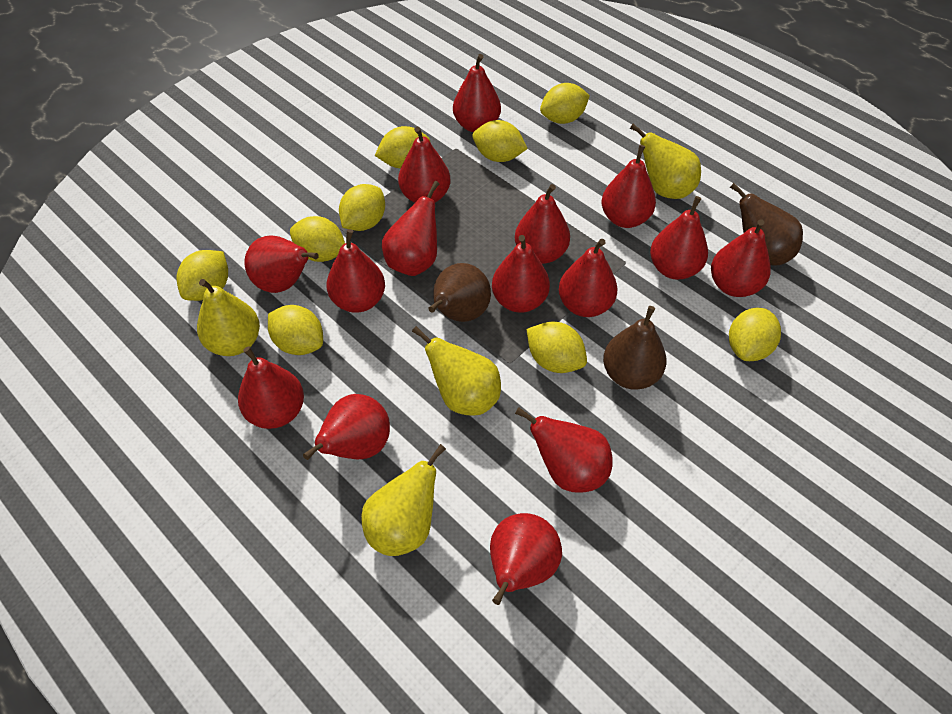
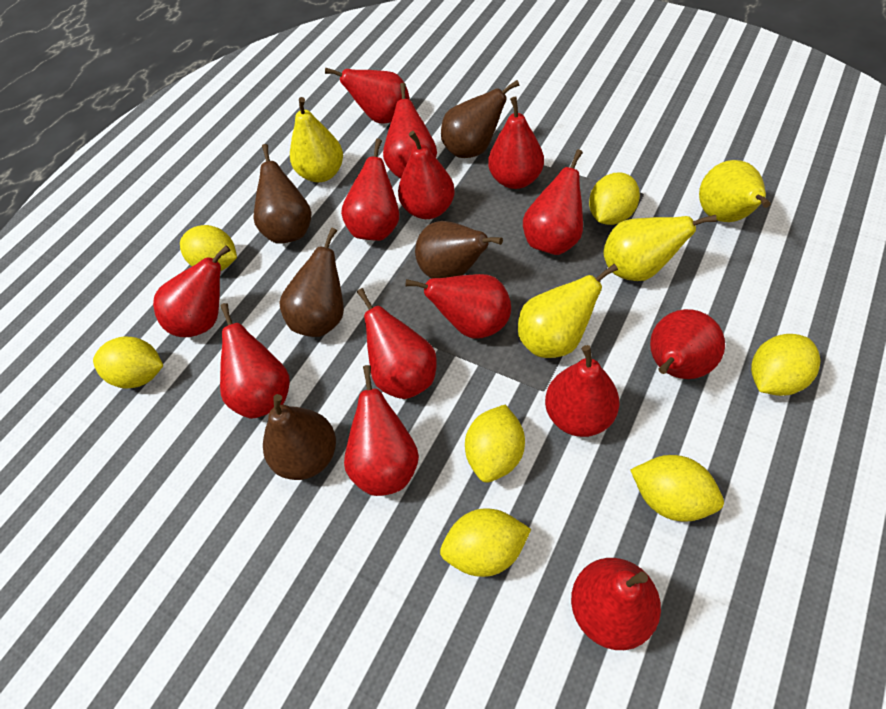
brown pear: [428,263,491,322] [603,306,667,390] [730,183,803,265] = 3 -> [254,144,312,244] [263,394,336,480] [279,227,344,337] [415,221,503,279] [441,80,519,158] = 5
red pear: [238,346,304,429] [244,235,319,293] [303,394,390,460] [327,229,385,313] [382,181,439,276] [398,127,450,203] [453,54,501,132] [490,513,562,605] [492,235,550,313] [515,184,570,264] [515,407,613,493] [559,239,618,317] [602,145,656,228] [650,196,708,280] [711,219,771,297] = 15 -> [153,245,231,337] [220,303,290,419] [325,68,409,124] [341,139,399,241] [344,365,419,496] [357,288,437,399] [383,83,437,179] [398,131,455,219] [405,274,511,339] [488,96,544,189] [523,149,583,255] [545,345,619,437] [571,558,661,650] [650,309,725,379] = 14
yellow lemon: [177,250,228,301] [268,305,323,355] [290,216,345,262] [339,184,385,231] [375,126,430,168] [473,120,528,162] [527,322,587,373] [540,83,590,124] [729,308,781,361] = 9 -> [93,337,163,388] [180,225,237,271] [440,508,531,577] [465,405,525,483] [589,172,640,225] [630,455,724,522] [751,334,820,396] = 7

